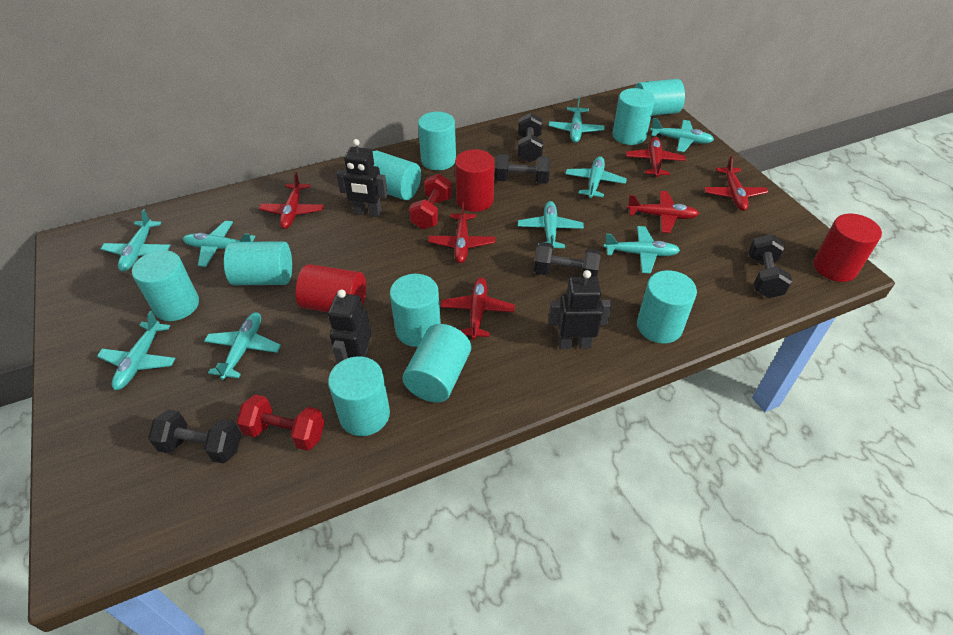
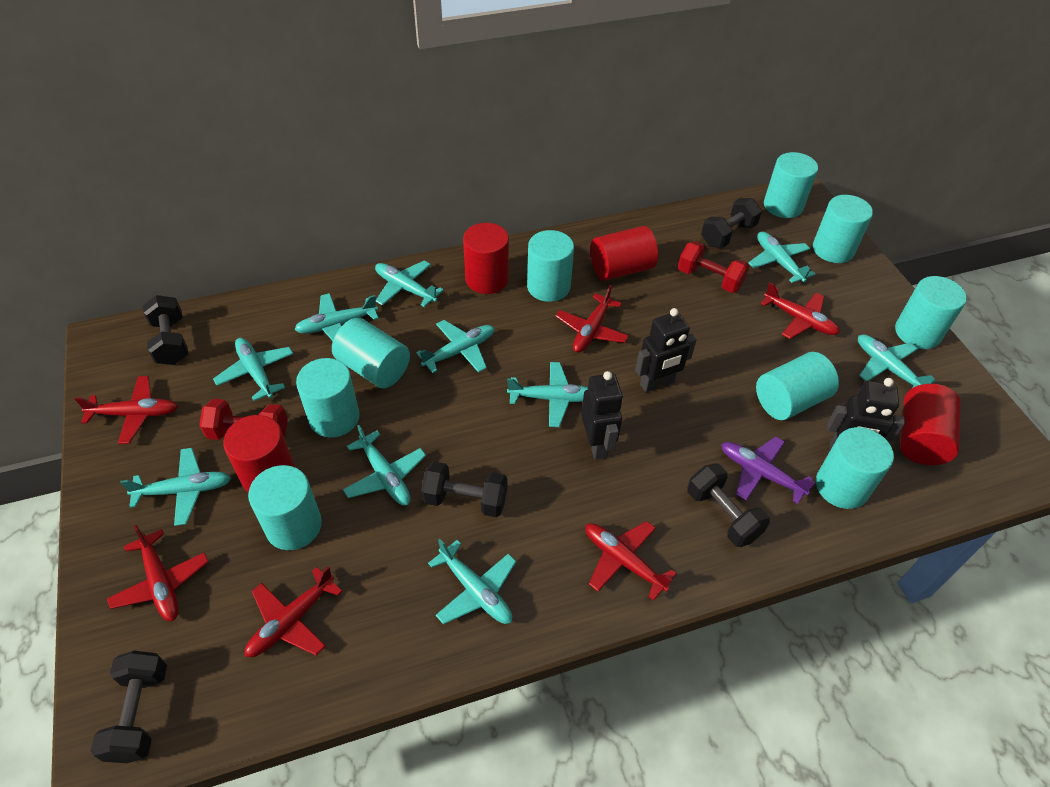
purple plane: none = 0 -> [721,436,815,504] = 1
red cylinder: [295,264,366,312] [455,149,495,212] [813,214,882,282] = 3 -> [223,415,295,493] [463,223,509,294] [590,226,658,281] [900,384,960,465] = 4
turquoise cylinder: [132,250,199,321] [224,241,292,285] [328,356,390,436] [372,150,421,200] [390,274,441,347] [403,324,471,403] [418,112,456,170] [613,88,655,145] [635,79,685,116] [637,270,697,344] = 10 -> [248,465,322,550] [296,358,360,437] [332,318,410,389] [527,230,574,302] [756,352,839,420] [764,152,818,218] [813,195,873,263] [816,427,894,509] [895,276,967,349] = 9
turquoise plane: [97,311,176,390] [101,209,170,272] [183,221,256,267] [204,312,281,380] [518,201,584,248] [549,97,604,143] [565,156,627,198] [604,226,680,274] [650,118,714,152] = 9 -> [120,448,231,526] [213,338,293,401] [294,293,379,341] [343,425,426,505] [375,260,444,307] [416,320,494,373] [428,539,517,624] [507,362,588,427] [748,232,815,283] [858,334,935,389] = 10

